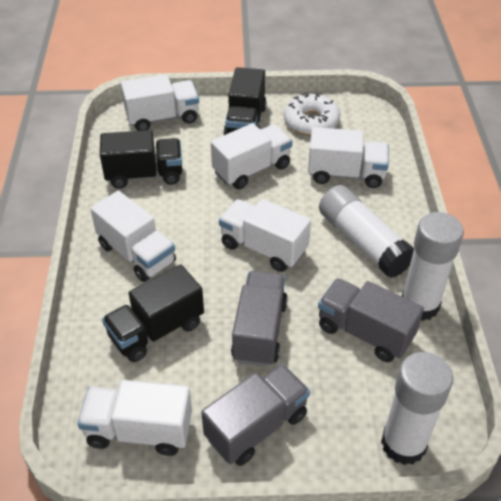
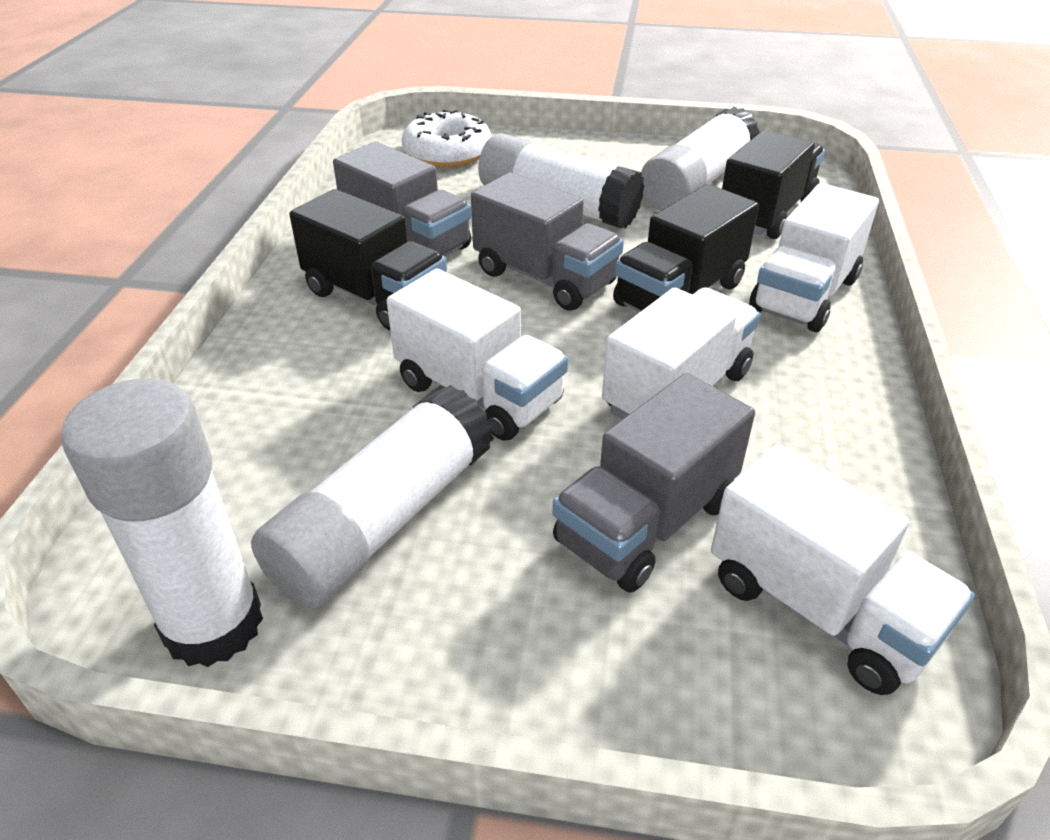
white glue stick: [319,185,414,278] [381,352,453,465] [402,212,464,321] = 3 -> [61,379,263,667] [251,385,494,609] [478,133,644,229] [641,106,760,210] = 4
white truck: [78,380,192,456] [90,191,176,282] [121,74,199,131] [211,123,292,189] [219,199,311,272] [308,127,389,188] = 6 -> [387,269,568,441] [602,287,760,419] [711,444,975,695] [749,183,879,332] = 4

